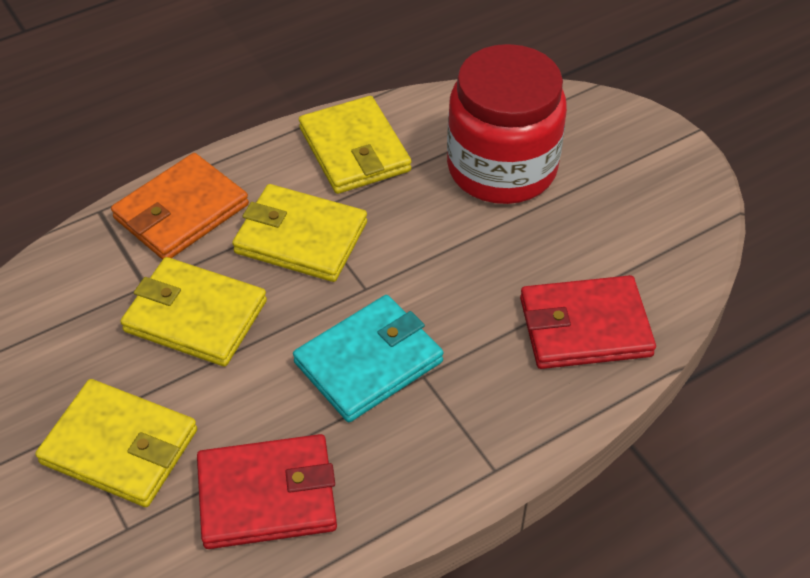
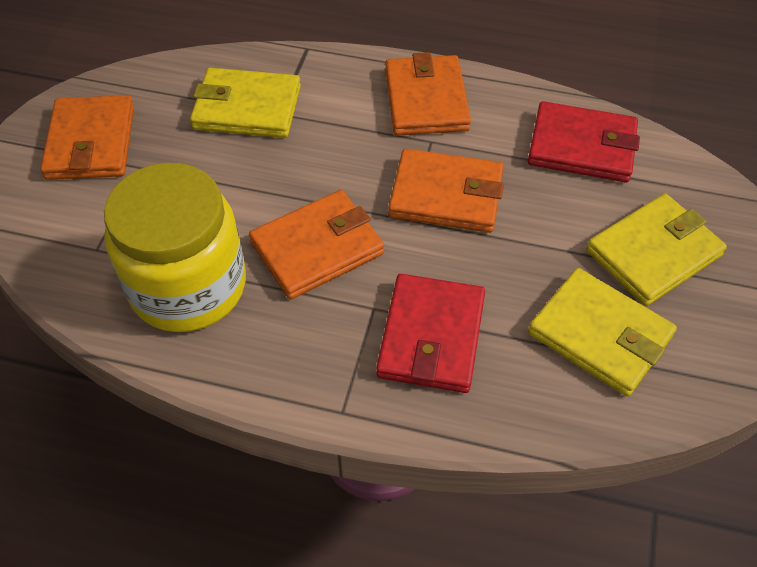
orange wallet: [111,153,249,260] = 1 -> [40,95,134,180] [249,190,384,299] [385,52,471,136] [388,148,504,233] = 4
red jar: [447,44,567,204] = 1 -> none = 0
turquoise wallet: [293,295,444,422] = 1 -> none = 0
yellow jar: none = 0 -> [104,163,246,332] = 1
yellow wallet: [35,379,197,507] [120,257,267,366] [232,184,367,282] [299,96,411,194] = 4 -> [190,68,301,138] [528,268,677,396] [586,193,727,306] = 3

